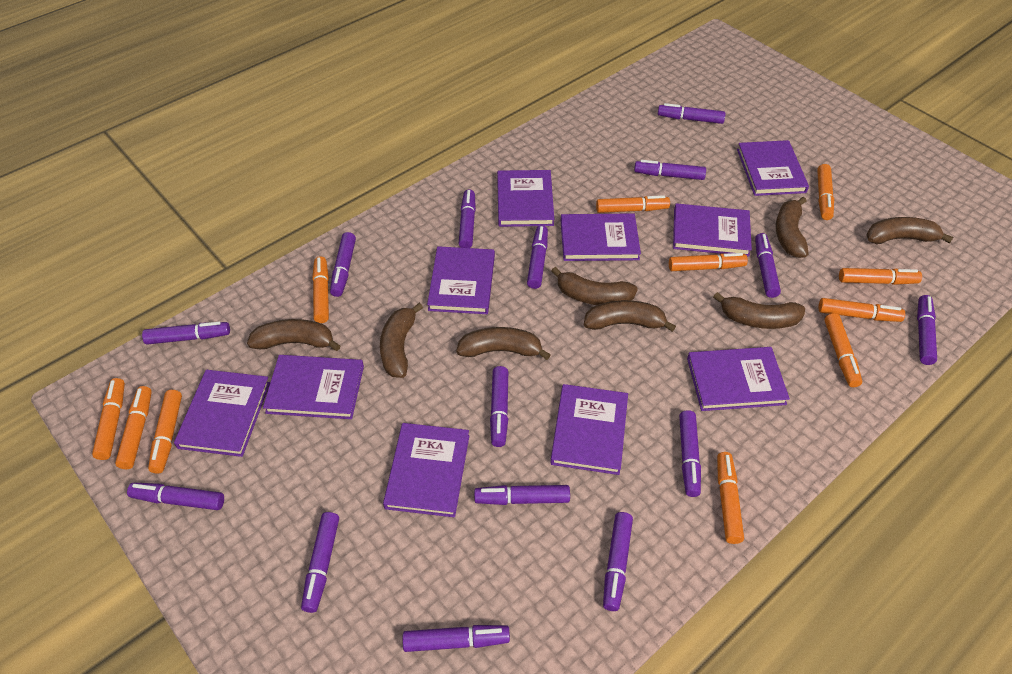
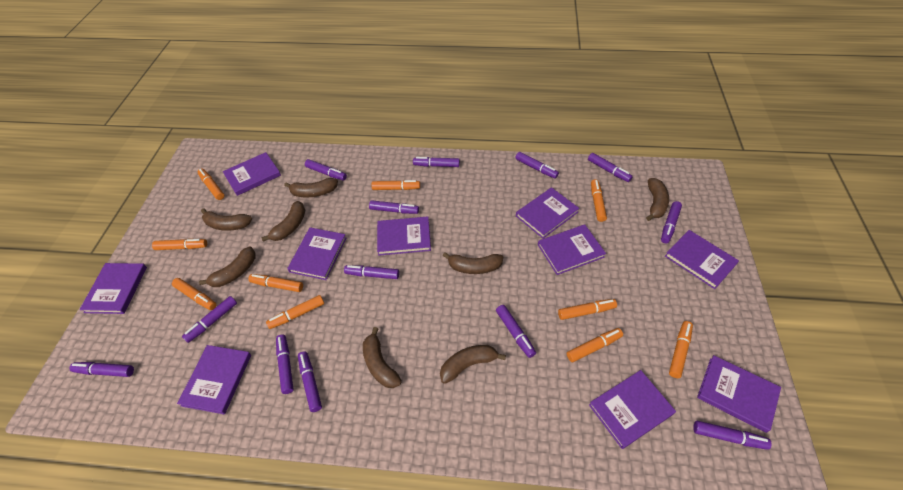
orange marker: [92,378,125,460] [115,386,152,469] [148,390,182,474] [312,256,329,323] [596,195,670,213] [669,253,748,271] [717,452,744,544] [817,164,834,220] [818,298,905,322] [824,313,862,387] [839,268,922,285] = 11 -> [152,239,207,250] [172,278,217,310] [198,169,224,200] [248,274,303,292] [266,295,324,329] [371,180,420,190] [558,299,617,320] [567,328,623,362] [591,179,607,222] [669,321,693,378] = 10
purple marker: [127,483,224,510] [142,322,230,345] [301,512,339,613] [330,232,356,297] [402,625,510,652] [459,189,476,248] [474,485,570,505] [490,366,508,447] [527,225,548,289] [603,512,633,611] [634,160,706,180] [658,103,726,124] [679,410,701,497] [755,233,781,298] [917,295,937,365] = 15 -> [69,362,134,377] [182,296,237,343] [276,335,294,394] [298,351,322,412] [305,159,347,180] [344,265,399,279] [369,200,419,214] [413,157,460,167] [496,305,536,358] [515,152,559,179] [588,153,633,182] [661,201,682,243] [693,421,772,450] = 13

